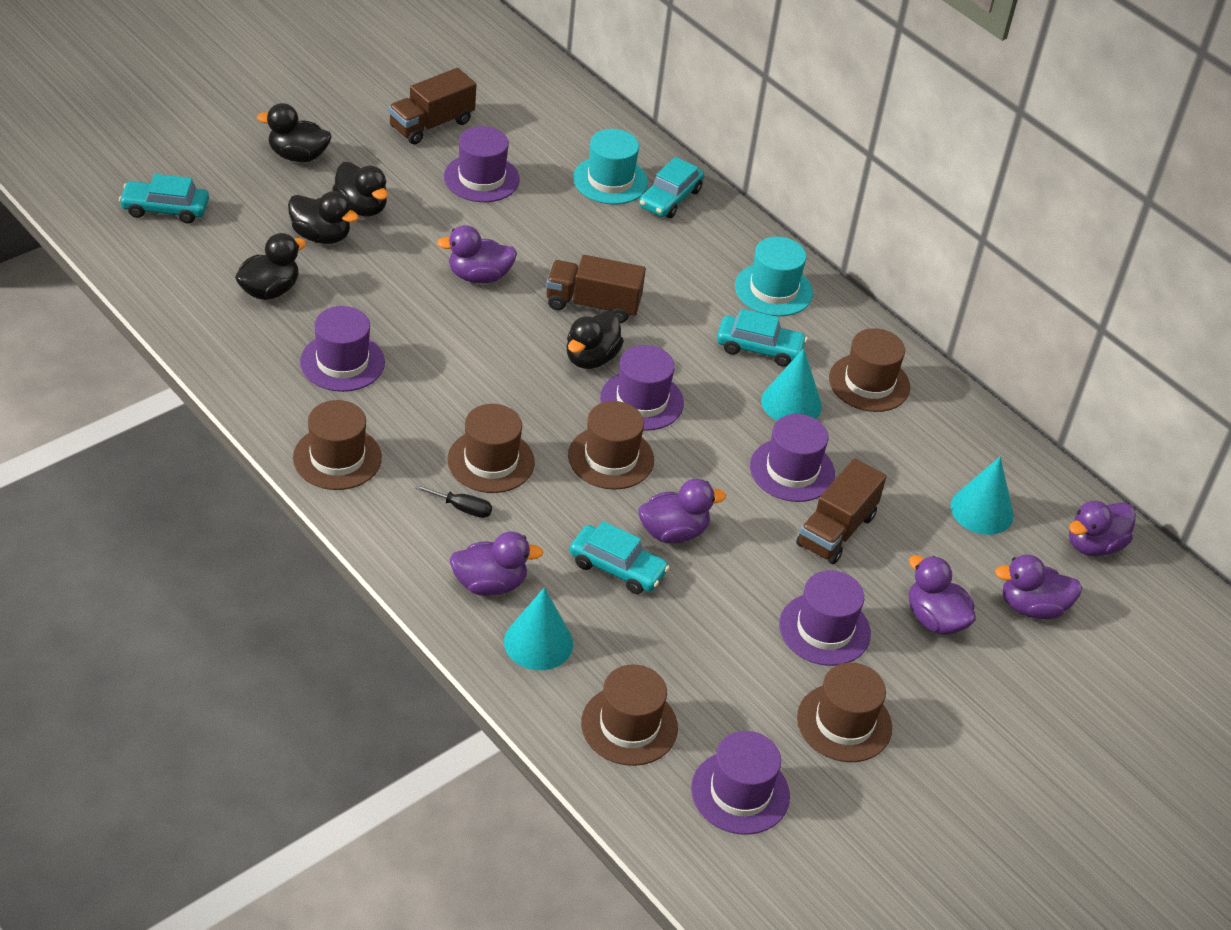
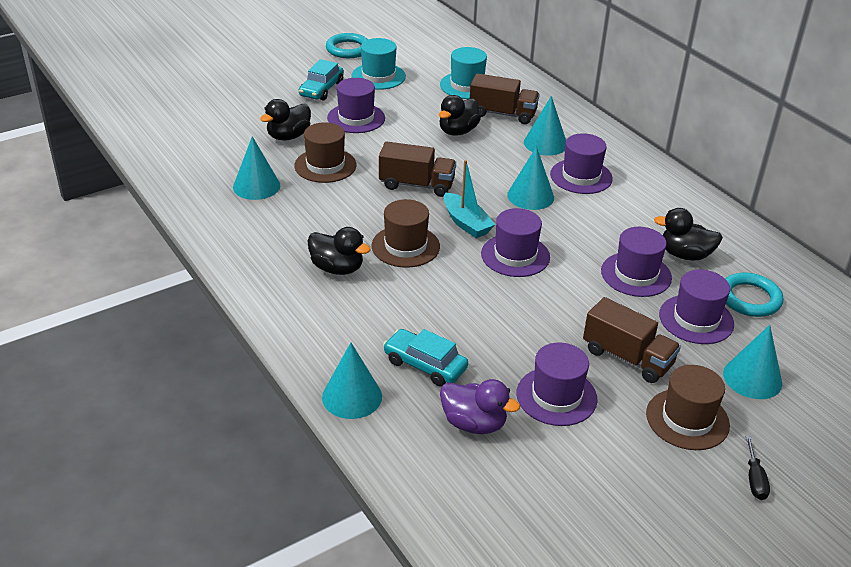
black duck: [235,233,306,300] [257,103,331,162] [288,191,359,244] [332,162,388,216] [566,311,624,369] = 5 -> [260,99,311,141] [308,227,371,275] [439,95,481,136] [654,208,723,260] = 4
brown hat: [293,400,382,490] [447,404,535,493] [568,401,654,490] [581,664,678,766] [797,663,892,762] [829,328,910,412] = 6 -> [294,122,357,183] [372,199,440,268] [646,365,730,450] = 3
purple duck: [437,225,517,283] [449,531,543,596] [638,479,726,544] [909,555,976,635] [995,554,1082,619] [1069,501,1136,557] = 6 -> [440,379,520,434] = 1
turquoise boat: none = 0 -> [444,160,495,238] = 1
turquoise car: [119,174,209,223] [570,521,670,594] [639,157,704,218] [717,309,807,367] = 4 -> [299,59,344,101] [383,329,468,386] = 2
turquoise cone: [504,587,573,670] [761,348,822,421] [950,457,1014,535] = 3 -> [233,136,280,200] [322,343,382,419] [507,146,554,210] [524,96,566,156] [723,325,782,399] = 5
turquoise ring: none = 0 -> [326,33,368,58] [725,273,783,317] = 2

